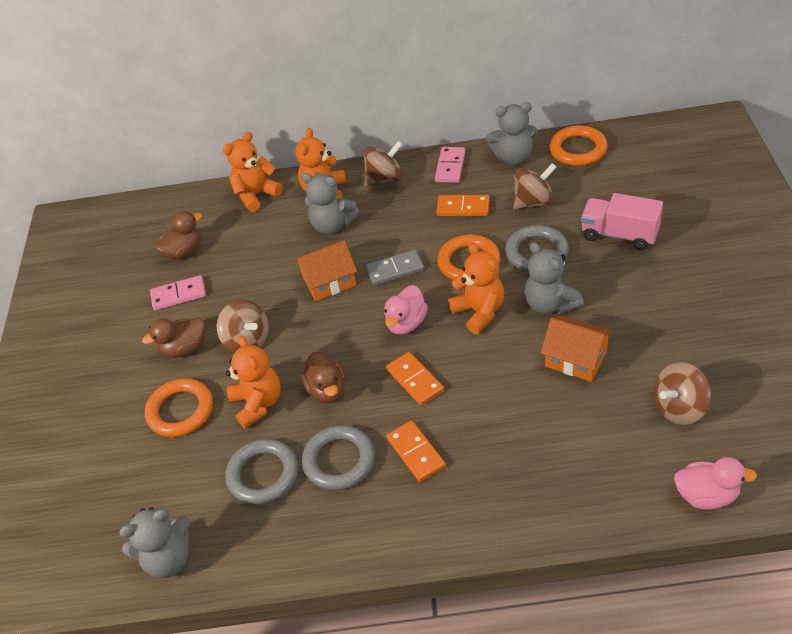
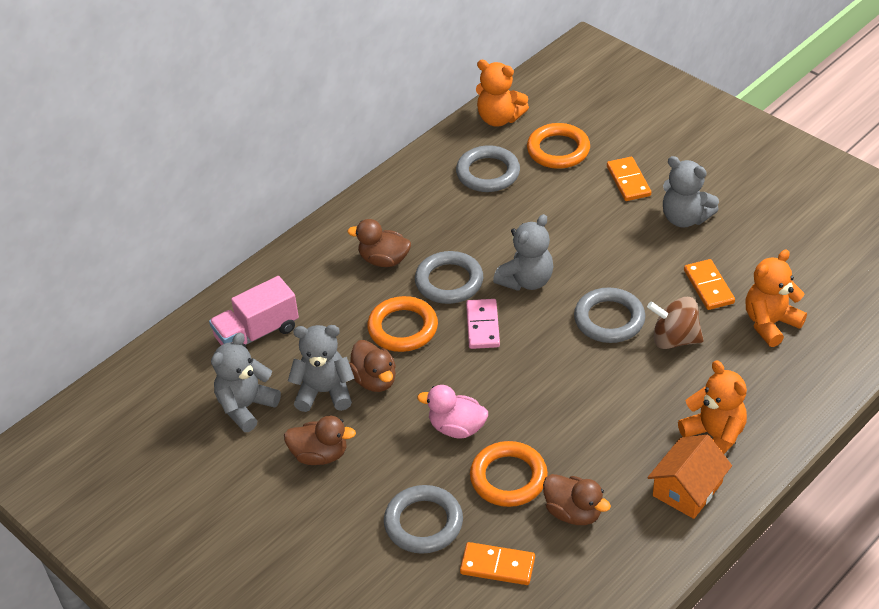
brown duck: [142,317,205,358] [155,211,202,260] [301,352,346,404] = 3 -> [284,416,356,465] [347,219,411,267] [349,340,396,392] [543,474,611,525] = 4
brown spinning top: [217,300,269,353] [364,141,403,186] [513,163,557,210] [653,362,711,425] = 4 -> [647,297,704,349] = 1
grey domino: [366,250,424,286] = 1 -> none = 0
grey ring: [225,439,298,505] [302,425,375,490] [505,225,569,272] = 3 -> [384,485,463,554] [415,251,483,304] [456,145,520,192] [574,287,646,343] = 4
orange house: [294,240,357,301] [540,315,613,382] = 2 -> [647,435,732,519] = 1
orange teddy bear: [223,131,283,212] [226,335,281,429] [295,128,346,199] [448,243,504,334] = 4 -> [476,60,529,127] [678,360,747,454] [746,250,807,347] = 3
pink domino: [150,275,206,310] [435,147,465,183] = 2 -> [466,299,500,349] = 1
pink duck: [384,285,428,334] [674,457,757,510] = 2 -> [417,385,488,438] = 1

